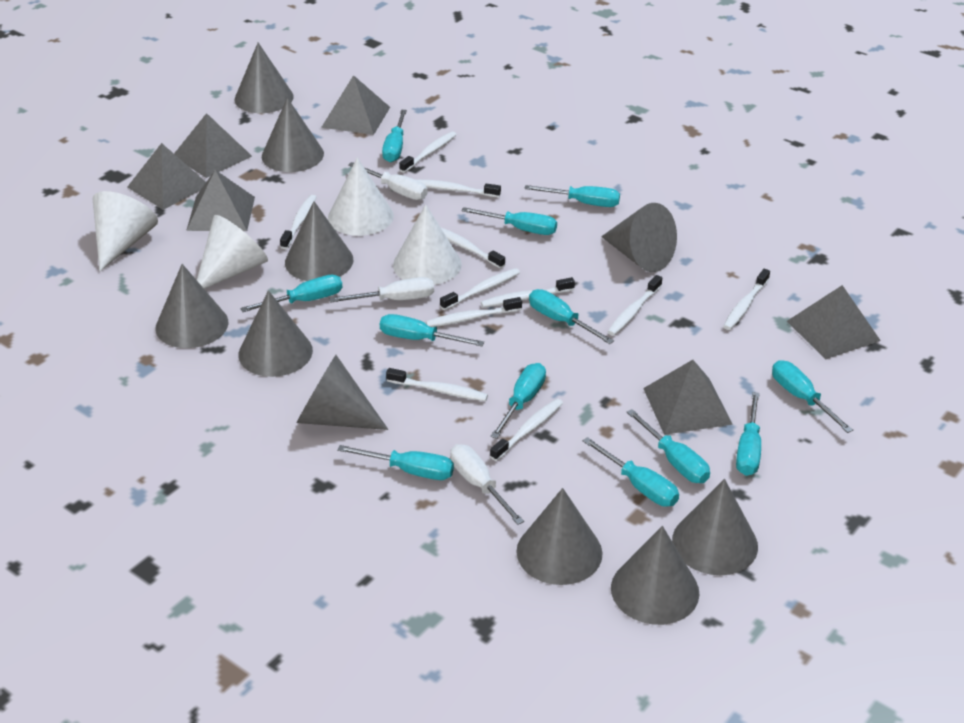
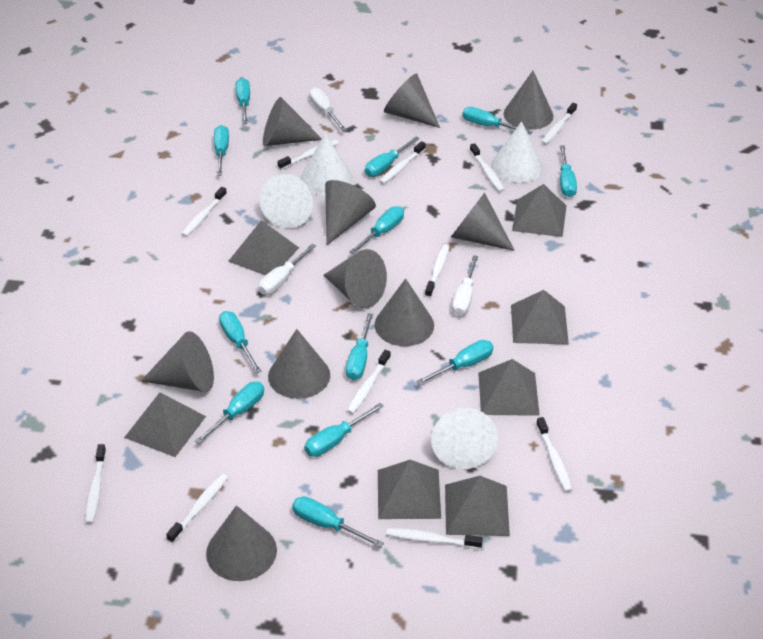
grey pyramid: [128,143,206,210] [174,113,252,178] [186,170,255,231] [321,75,390,135] [643,360,733,435] [787,285,881,359] = 6 -> [124,392,206,457] [228,220,299,275] [378,460,441,519] [445,476,510,536] [478,359,540,416] [511,290,569,344] [512,184,567,237] = 7

